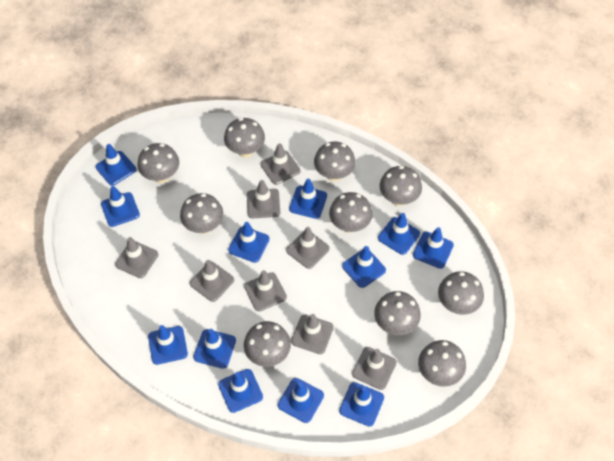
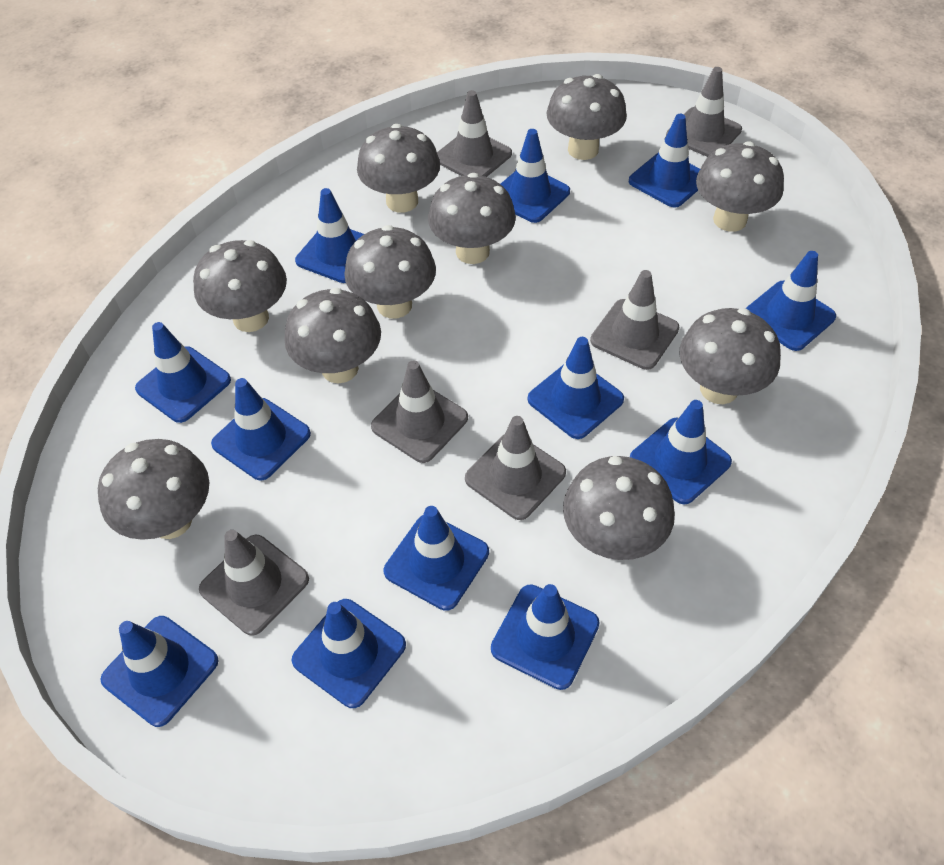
grey traffic cone: [115,237,158,278] [190,260,234,302] [244,270,287,312] [247,180,280,218] [261,143,301,185] [286,227,330,269] [291,314,334,354] [352,347,397,390] = 8 -> [199,530,309,636] [371,361,468,463] [437,90,512,177] [465,416,566,520] [590,270,679,370] [666,67,742,157] = 6

